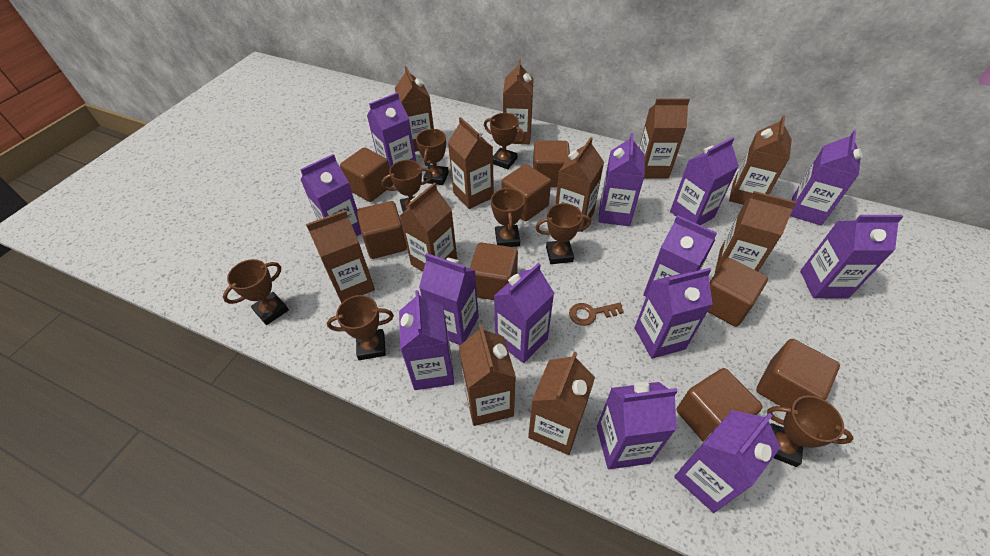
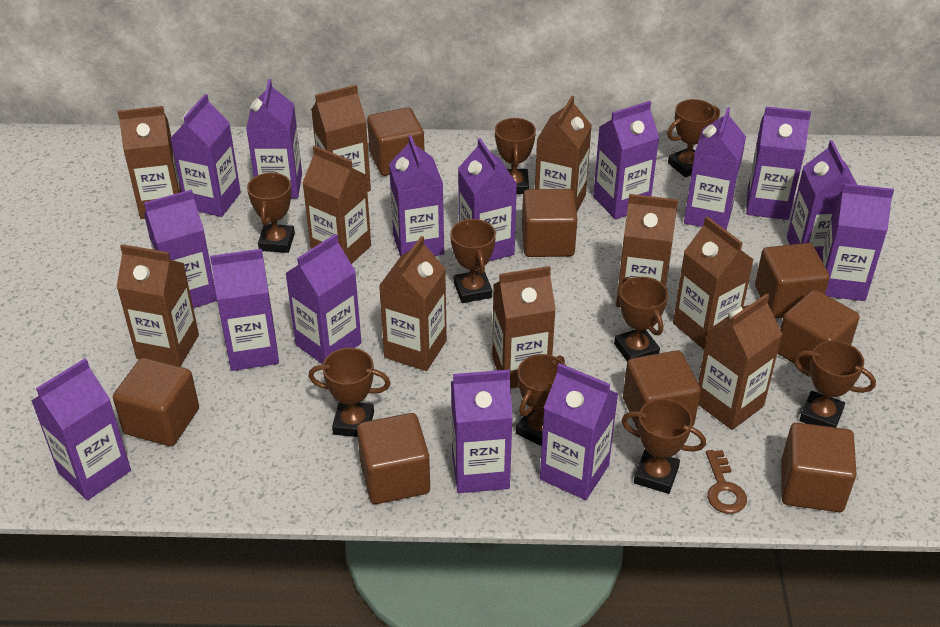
brown carton: [306,210,375,303] [395,66,434,152] [400,183,457,272] [448,117,494,209] [459,324,516,426] [503,59,534,144] [528,352,595,455] [555,137,604,232] [639,98,690,178] [715,191,796,273] [729,116,792,205] = 11 -> [116,244,199,367] [118,106,181,219] [302,146,371,264] [311,85,371,192] [379,236,447,371] [492,266,556,389] [535,96,592,212] [616,194,678,307] [673,216,754,349] [698,294,783,430] = 10
brown trophy: [223,259,289,325] [327,295,394,360] [381,160,433,212] [416,129,449,185] [484,113,525,169] [491,187,525,247] [535,203,591,264] [767,396,853,467] = 8 -> [247,172,295,253] [308,348,391,437] [450,218,496,303] [495,118,536,194] [516,354,566,446] [614,277,668,362] [622,399,706,494] [667,99,720,177] [793,340,876,428] = 9
purple carton: [300,154,362,236] [367,93,416,167] [399,290,454,390] [419,253,479,345] [494,263,554,363] [597,382,678,469] [598,133,645,226] [634,268,713,359] [643,215,717,297] [670,137,739,225] [674,410,780,513] [790,130,863,226] [800,215,903,298] = 13 -> [32,358,131,500] [144,189,217,308] [170,94,241,217] [210,249,279,371] [246,79,302,198] [285,234,361,364] [389,135,444,257] [451,370,513,493] [458,138,517,261] [540,363,619,500] [593,101,659,219] [684,107,746,230] [746,107,811,220] [787,140,857,258] [820,183,894,301] = 15

